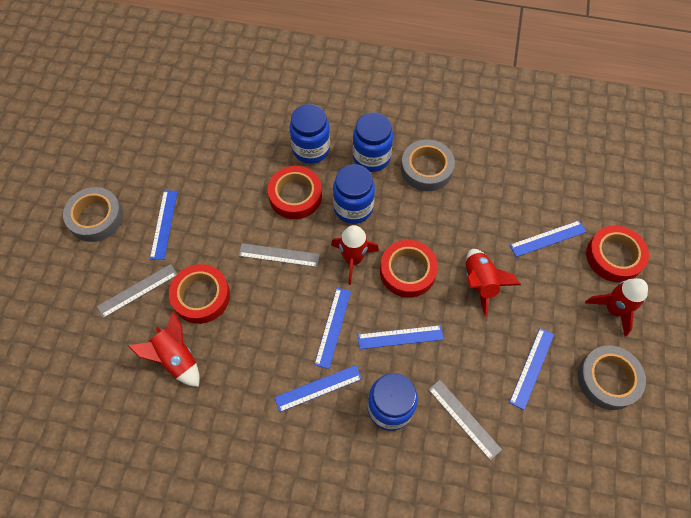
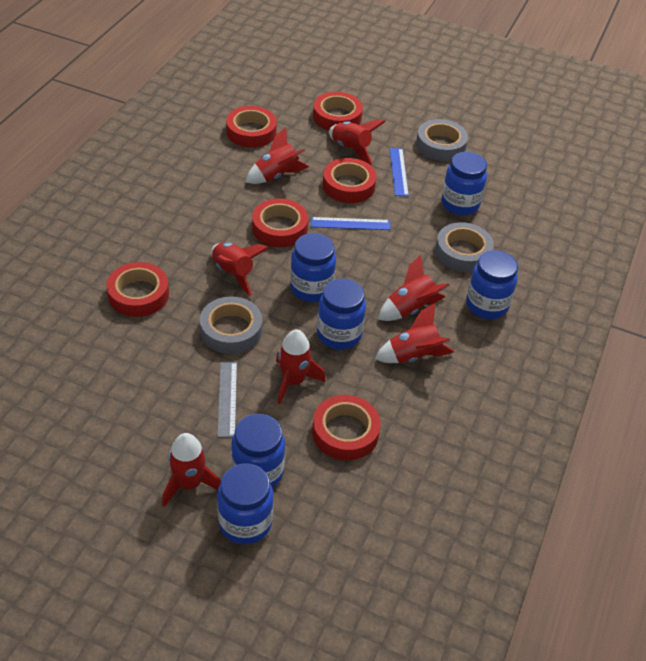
blue jar: [290,104,330,164] [333,164,375,224] [353,112,393,172] [368,373,418,431] = 4 -> [217,464,274,545] [231,414,285,488] [290,233,336,302] [317,278,366,350] [441,152,487,215] [466,250,518,319] = 6
blue ruler: [150,190,178,260] [274,365,362,412] [314,288,351,369] [357,325,444,349] [509,328,554,410] [510,220,586,257] = 6 -> [311,217,390,230] [390,148,409,196] = 2
grey ruler: [97,264,177,318] [238,243,320,267] [428,380,502,461] = 3 -> [217,362,237,438] = 1
red rocket: [128,312,200,387] [331,225,379,285] [466,249,521,317] [585,278,648,337] = 4 -> [162,433,221,507] [211,242,269,296] [246,127,309,184] [276,329,326,404] [329,120,385,165] [375,303,454,363] [378,255,450,321] = 7
red tape: [169,264,230,324] [267,166,322,219] [380,240,438,298] [586,225,649,282] = 4 -> [106,262,169,317] [226,106,277,148] [252,199,308,247] [312,395,381,460] [313,92,363,130] [323,158,377,203] = 6

